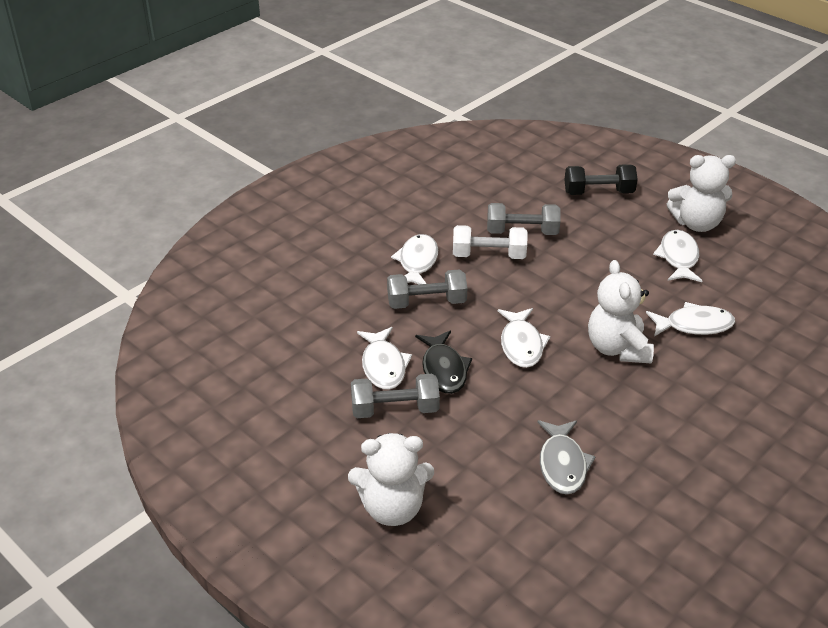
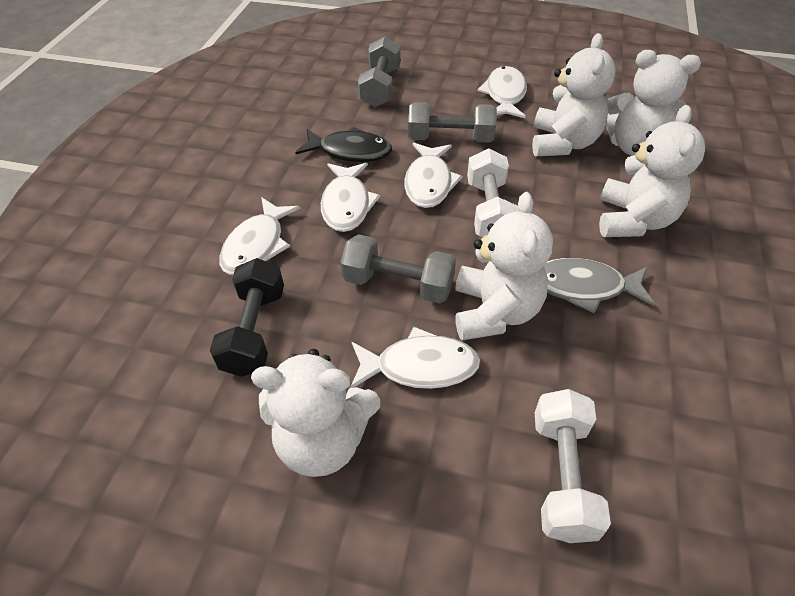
white dumbbell: [453,225,528,259] = 1 -> [467,148,518,237] [535,389,611,543] = 2
white teddy bear: [348,433,434,526] [588,260,654,364] [667,155,736,232] = 3 -> [251,349,380,477] [455,192,553,341] [532,33,616,156] [599,105,705,237] [606,50,701,156] = 5

